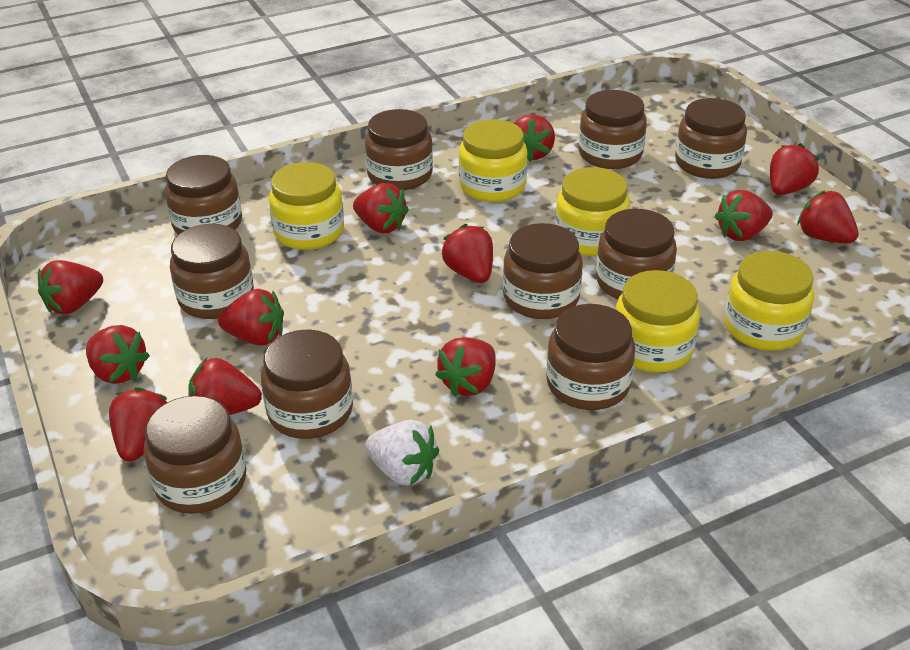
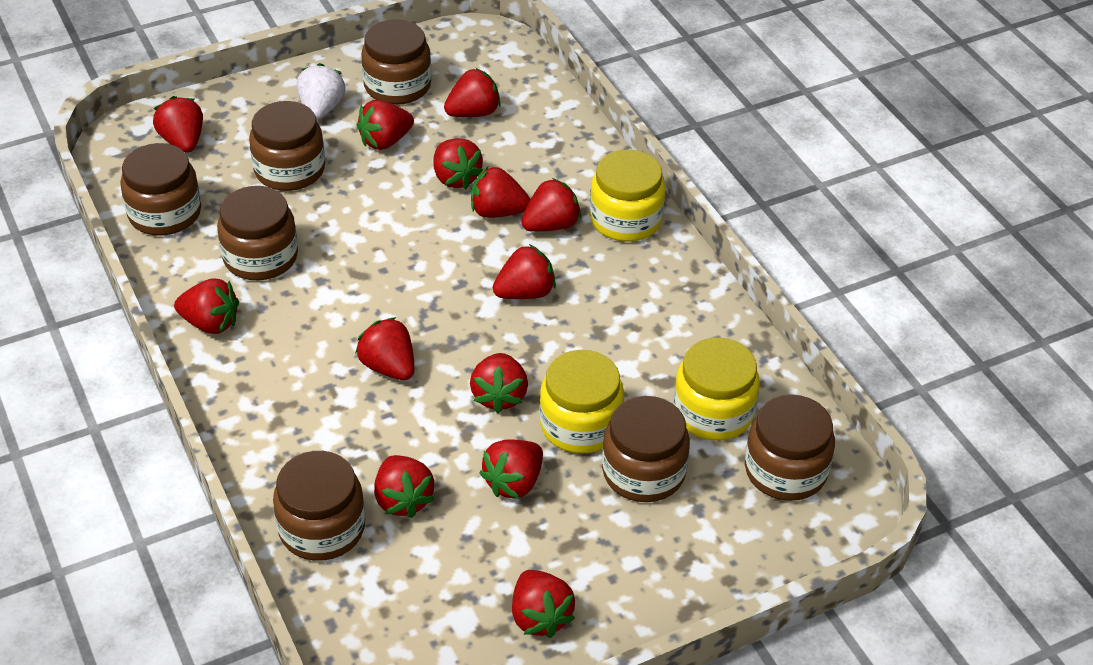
brown jar: [144,396,246,514] [165,155,242,235] [170,224,254,319] [261,330,353,439] [365,109,433,190] [503,223,583,319] [546,304,635,410] [579,90,647,169] [596,209,677,299] [675,98,747,179] = 10 -> [120,143,201,236] [217,186,298,280] [249,101,325,191] [273,451,365,561] [361,19,432,105] [602,396,690,502] [745,394,835,501] = 7
red strawberry: [38,260,103,314] [86,325,150,384] [109,387,167,462] [188,358,262,415] [218,289,284,346] [353,183,409,233] [435,337,496,396] [441,224,493,283] [514,114,555,162] [715,190,773,241] [770,143,819,195] [797,190,859,244] = 12 -> [153,96,203,153] [174,279,239,334] [356,317,415,380] [357,100,414,150] [374,455,434,518] [434,138,483,189] [444,68,501,117] [470,353,528,413] [471,167,531,218] [479,440,543,499] [493,244,556,299] [512,570,575,638] [521,178,581,232] = 13
yellow jar: [269,162,344,250] [459,119,528,202] [555,167,630,256] [616,270,700,373] [724,251,814,351] = 5 -> [539,350,624,454] [590,150,665,242] [674,337,760,440] = 3

